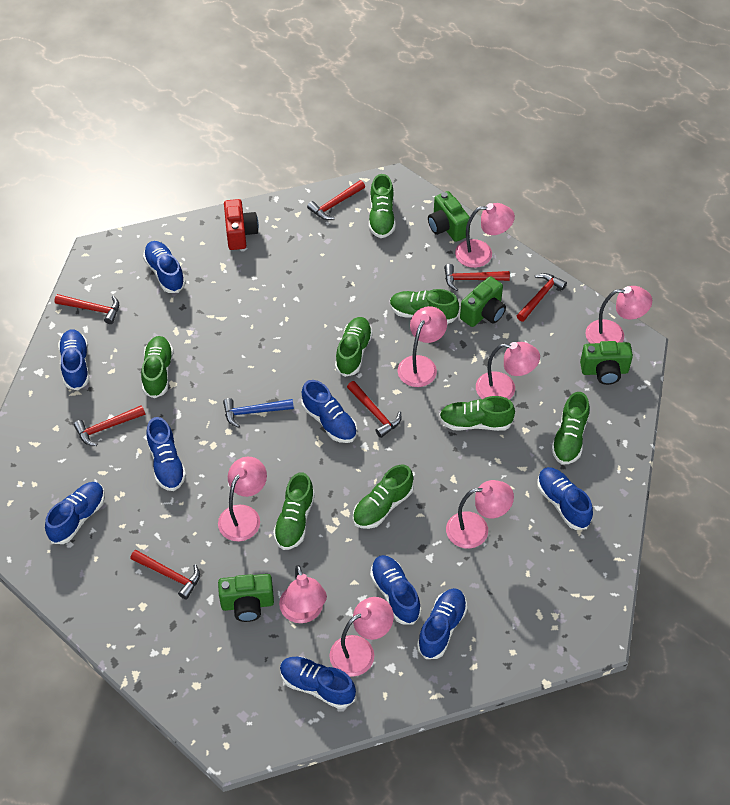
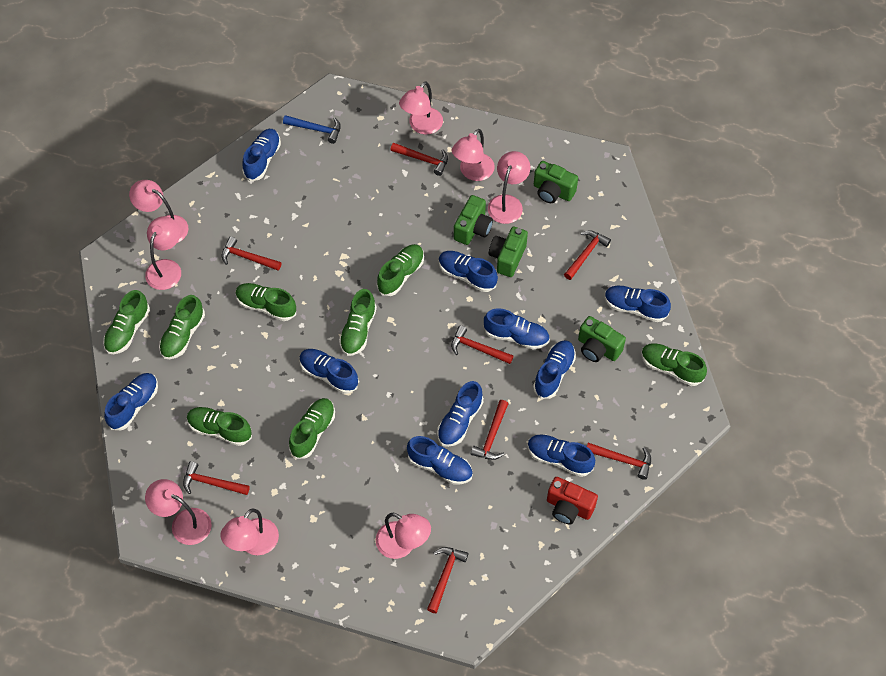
blue shoe: [45,482,105,544] [58,329,89,390] [143,241,186,293] [146,417,186,491] [280,657,356,709] [301,380,357,443] [370,555,421,625] [417,588,467,659] [537,467,593,530] = 9 -> [104,373,158,430] [242,129,281,181] [300,349,358,394] [407,436,473,485] [437,381,483,447] [439,251,498,292] [484,308,550,350] [528,434,595,477] [533,340,576,399] [605,286,671,322] = 10
red hammer: [54,294,119,324] [74,405,145,446] [130,550,200,599] [307,180,365,220] [347,381,401,438] [444,264,510,291] [517,273,567,322] = 7 -> [183,461,250,495] [221,236,281,271] [390,143,448,176] [427,547,468,613] [451,325,514,364] [471,400,508,460] [564,230,611,280] [587,443,651,480] = 8

